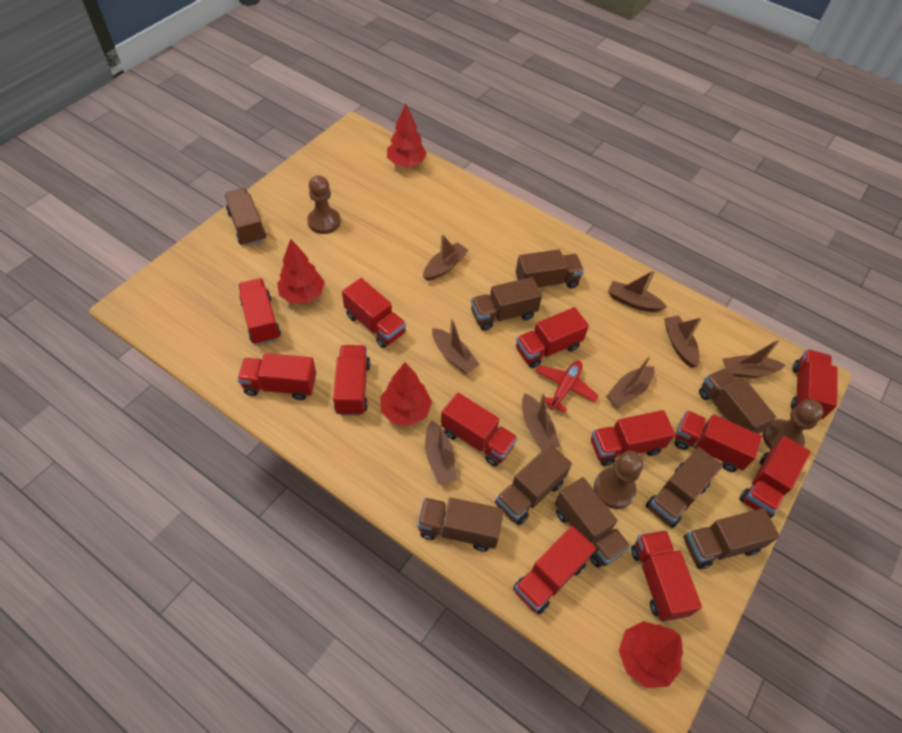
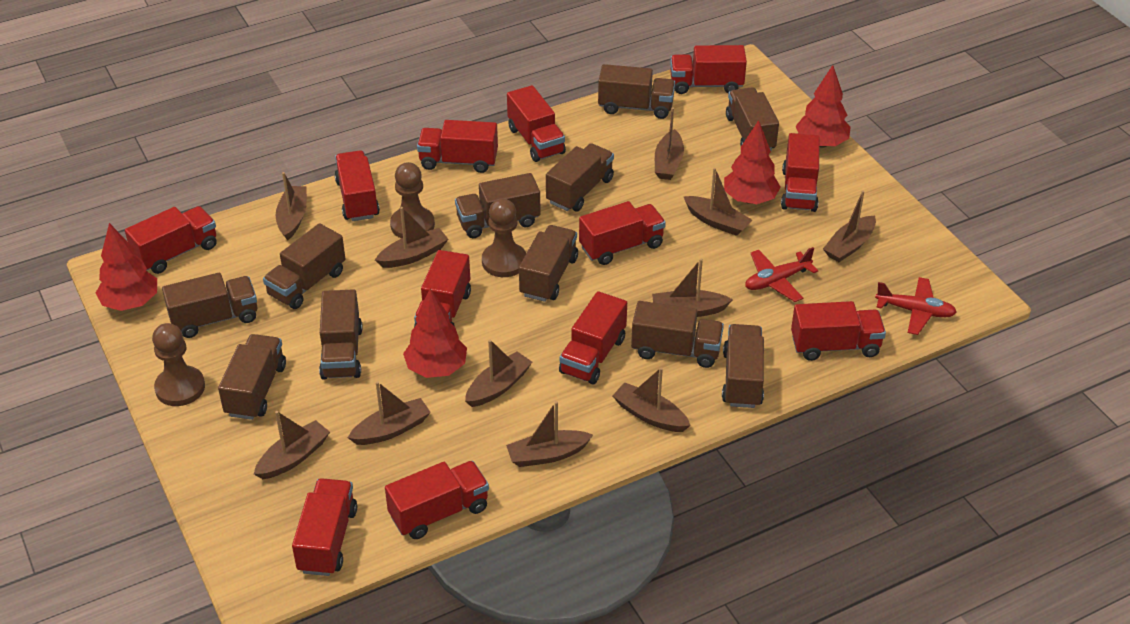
brown boat: [423,234,468,281] [425,421,457,484] [432,318,480,374] [522,392,560,451] [606,356,654,408] [608,270,667,312] [664,315,702,367] [723,339,785,378] = 8 -> [254,411,330,479] [276,172,307,241] [348,381,431,445] [375,207,448,268] [465,340,532,407] [506,401,593,467] [612,367,691,432] [652,259,733,317] [655,108,684,180] [683,168,752,236] [823,191,876,262] = 11
brown truck: [224,188,266,246] [418,498,504,551] [471,277,542,331] [495,444,572,525] [516,250,584,288] [555,477,631,567] [646,447,723,528] [684,508,779,569] [699,368,776,434] = 9 -> [162,273,257,338] [218,334,286,420] [263,223,345,309] [319,289,363,380] [455,173,541,238] [519,225,578,302] [546,143,614,211] [598,64,675,119] [631,301,724,368] [722,324,764,408] [726,87,779,151] = 11
red plane: [535,361,599,413] = 1 -> [745,247,818,302] [875,277,957,335] = 2

